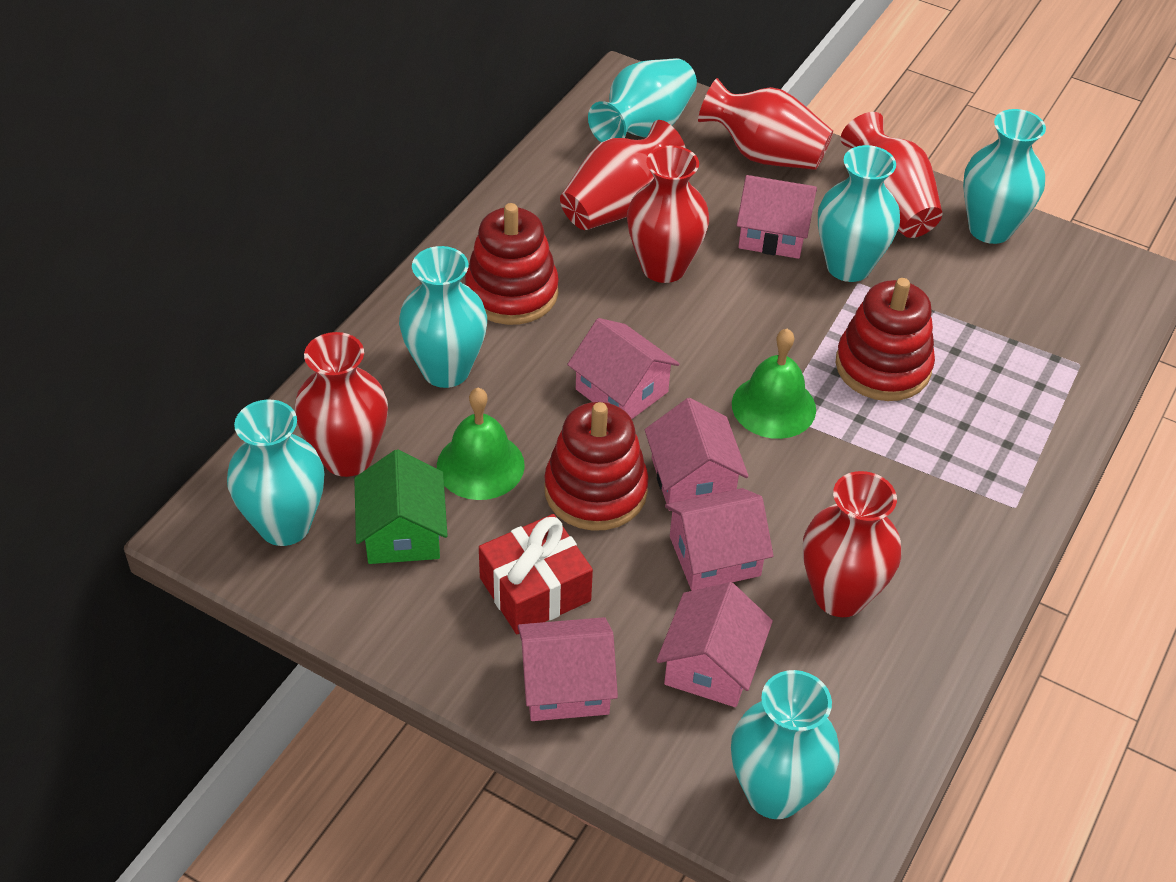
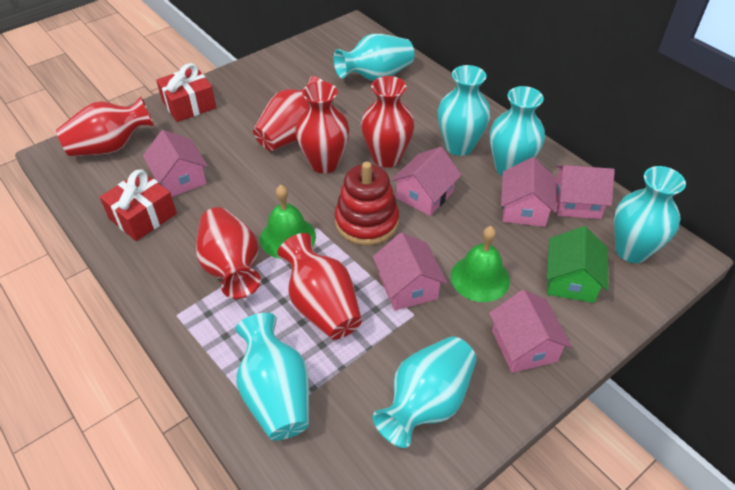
red gift: [479,514,593,634] = 1 -> [100,170,177,241] [156,63,216,122] = 2
red stacking toy: [465,203,559,325] [544,402,649,531] [836,278,935,401] = 3 -> [335,162,399,245] = 1

